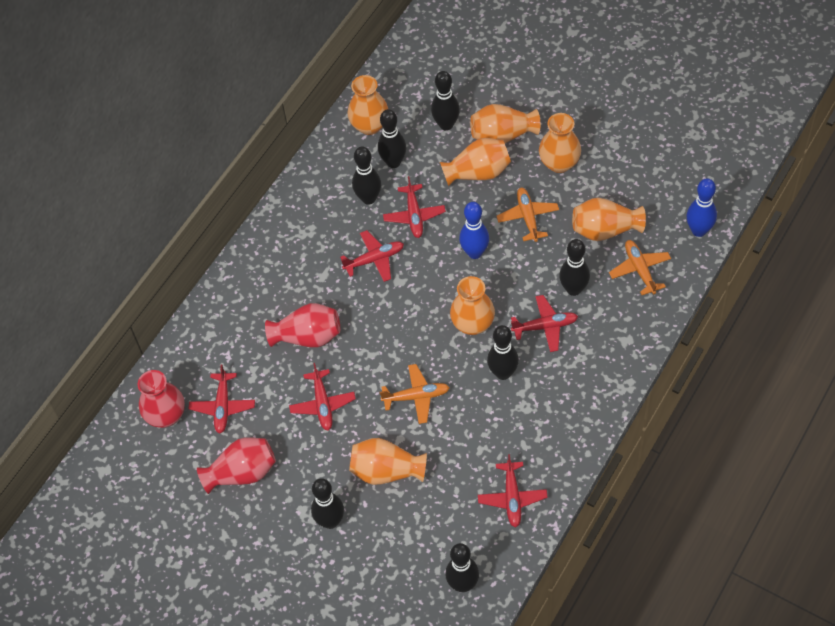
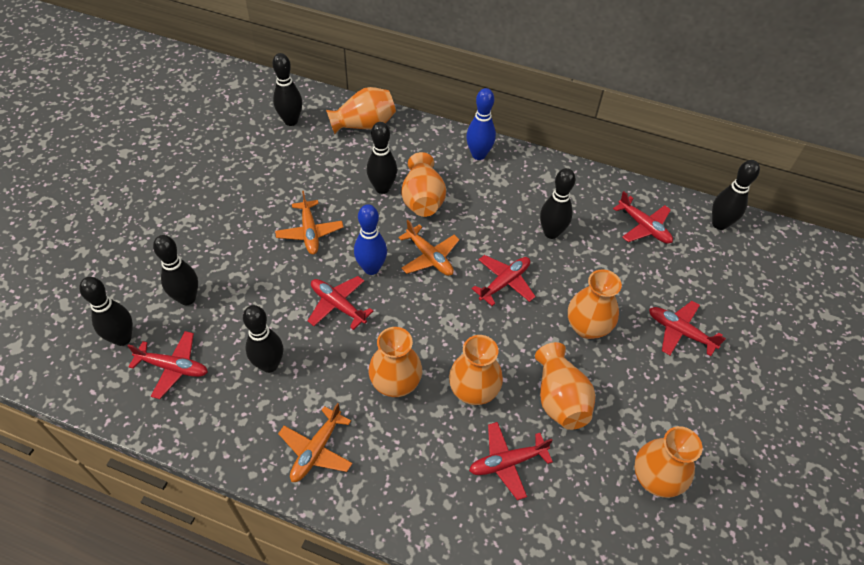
red vase: [138,370,185,428] [197,437,276,494] [265,303,340,347] = 3 -> none = 0

